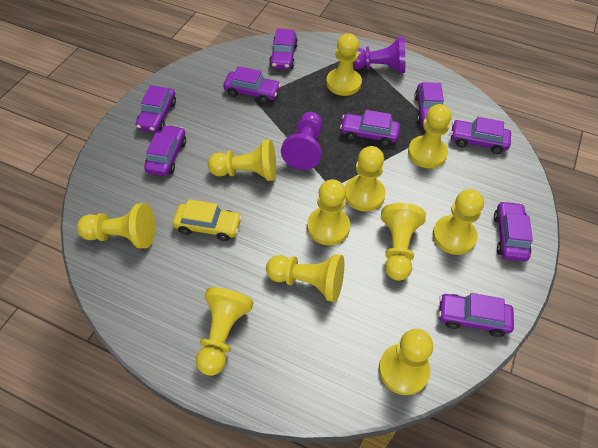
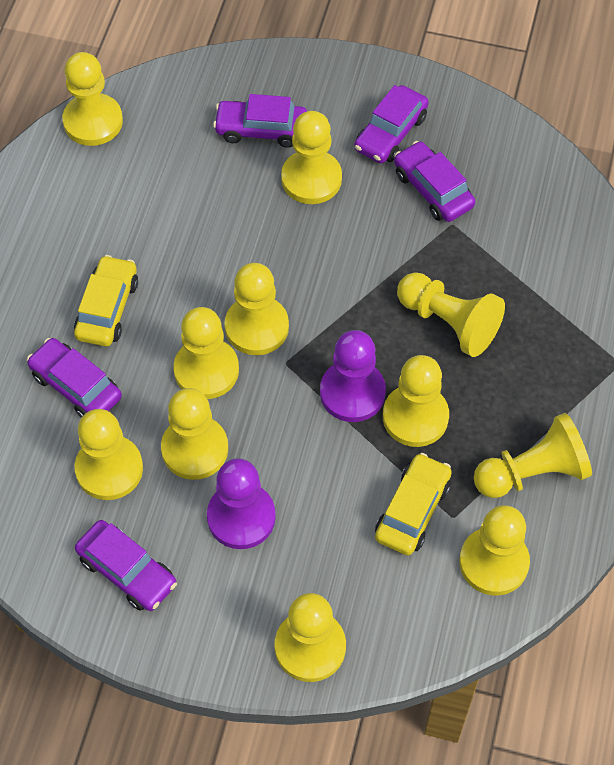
purple car: [136,85,176,132] [144,125,186,176] [223,66,281,104] [269,28,298,70] [340,110,400,146] [415,82,444,126] [439,293,514,337] [451,117,511,154] [494,201,533,261] = 9 -> [27,338,122,418] [75,520,177,611] [213,94,307,148] [354,85,429,163] [394,141,475,222] = 5
yellow car: [172,199,242,241] = 1 -> [74,255,138,347] [375,453,452,555] = 2

